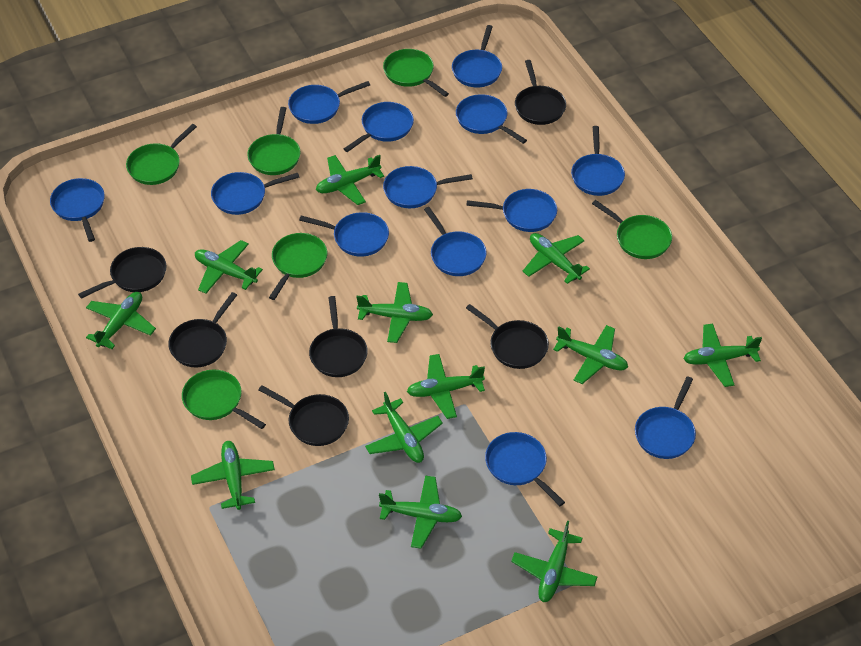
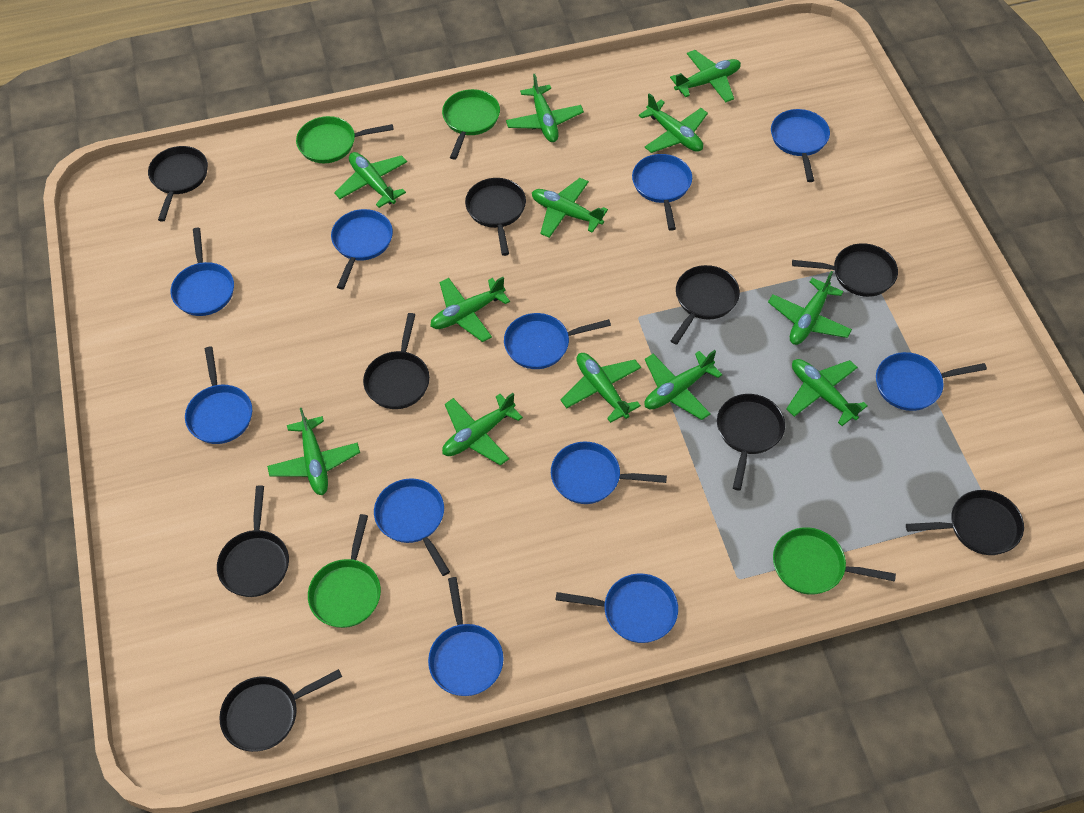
black pan: [78,247,167,299] [168,292,237,368] [258,385,349,446] [309,296,368,377] [466,304,549,369] [515,60,566,125] = 6 -> [148,146,208,222] [217,485,289,597] [219,669,342,752] [363,313,430,409] [465,178,526,256] [671,265,740,345] [717,394,785,490] [792,243,898,297] [906,490,1024,555] = 9
blue pan: [50,178,105,242] [211,172,299,215] [288,81,370,124] [299,212,389,257] [344,102,414,152] [383,166,473,208] [424,207,487,276] [452,25,502,87] [456,94,527,144] [466,189,557,232] [485,432,565,506] [571,126,625,196] [635,376,696,459] = 13 -> [171,228,234,316] [185,347,252,444] [331,209,393,289] [374,478,450,576] [428,577,504,696] [504,313,611,369] [551,442,667,504] [556,573,678,643] [632,154,692,231] [771,109,830,182] [876,352,987,411] = 11
green pan: [126,124,197,185] [182,370,266,429] [247,107,300,175] [269,233,327,300] [383,49,449,97] [592,200,672,259] = 6 -> [296,116,394,163] [308,514,381,628] [442,89,500,160] [773,527,896,595] = 4

